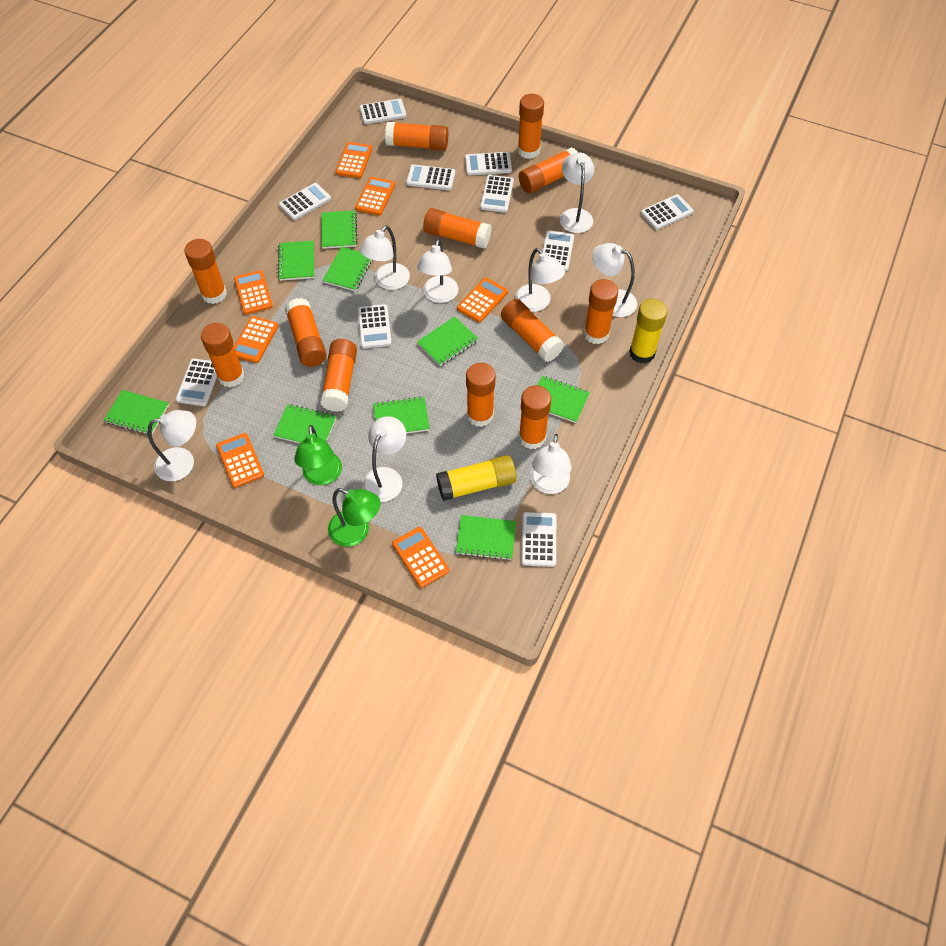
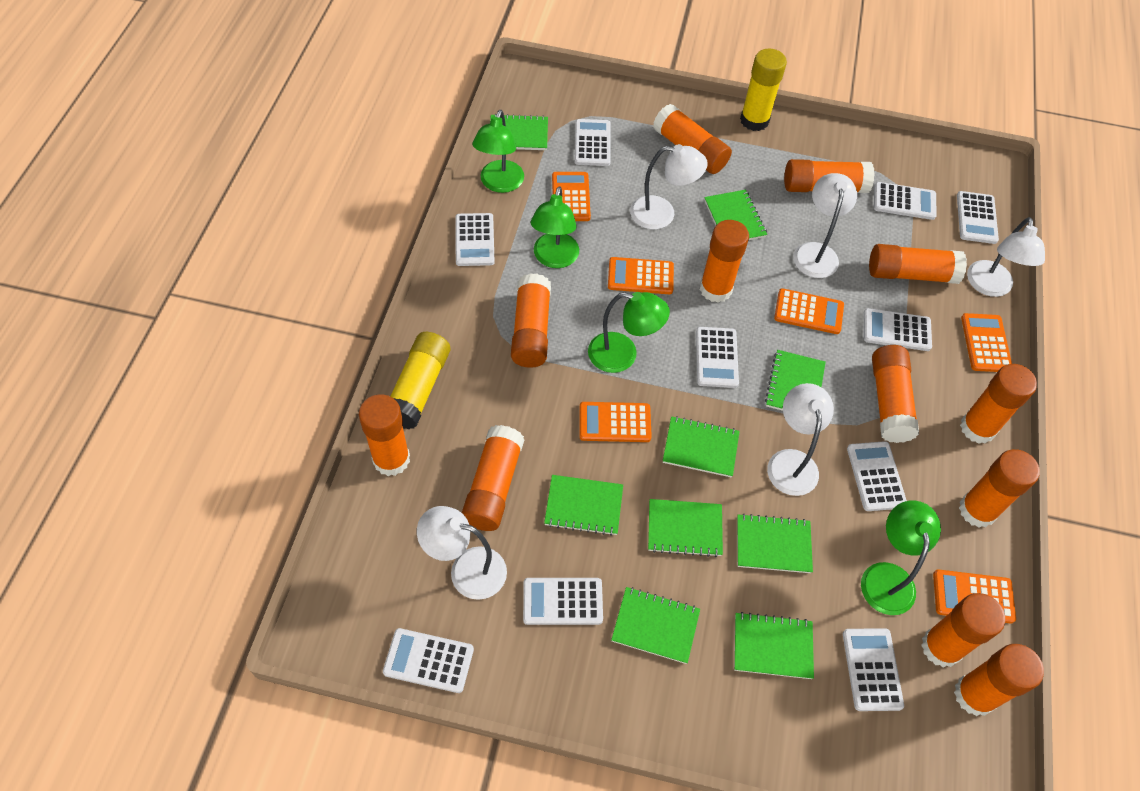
green lamp: [294,425,342,485] [328,488,380,547] = 2 -> [472,110,524,193] [531,186,579,268] [588,292,670,373] [861,501,941,615] = 4
orange calculator: [216,433,264,488] [234,270,273,315] [234,316,278,363] [335,142,372,178] [355,177,395,216] [392,527,449,588] [457,278,508,323] = 7 -> [552,172,591,221] [580,402,652,442] [608,257,674,294] [774,288,844,334] [933,569,1016,624] [961,313,1012,372] = 6
white lamp: [148,410,196,481] [359,226,410,290] [363,416,406,502] [417,239,458,303] [515,248,565,312] [530,434,572,494] [560,152,594,233] [592,243,637,317] = 8 -> [417,506,507,600] [630,144,708,229] [767,383,834,496] [793,173,857,278] [967,217,1045,297] = 5

